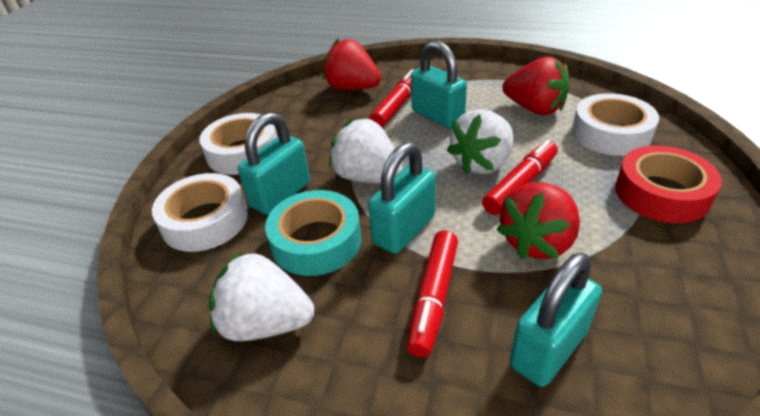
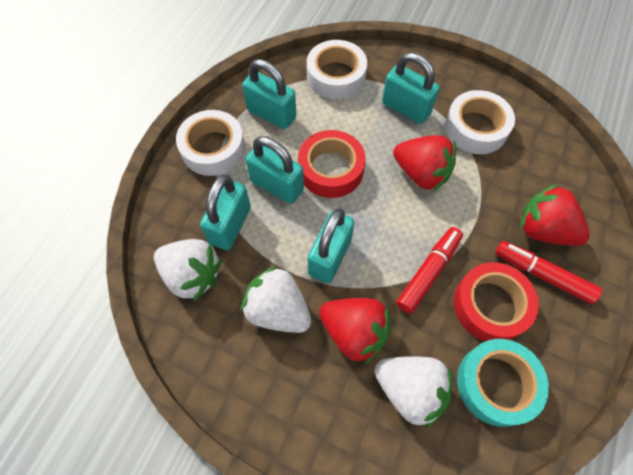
red marker: [370,69,414,128] [407,230,458,357] [482,140,558,215] = 3 -> [396,227,463,314] [495,241,602,304] = 2
red tape: [615,145,722,223] = 1 -> [298,130,366,198] [454,262,539,341] = 2
turquoise padlock: [238,112,310,215] [368,142,436,254] [411,41,467,128] [510,253,602,387] = 4 -> [200,175,251,250] [242,59,296,129] [245,136,304,204] [307,208,354,283] [382,53,440,124] = 5

